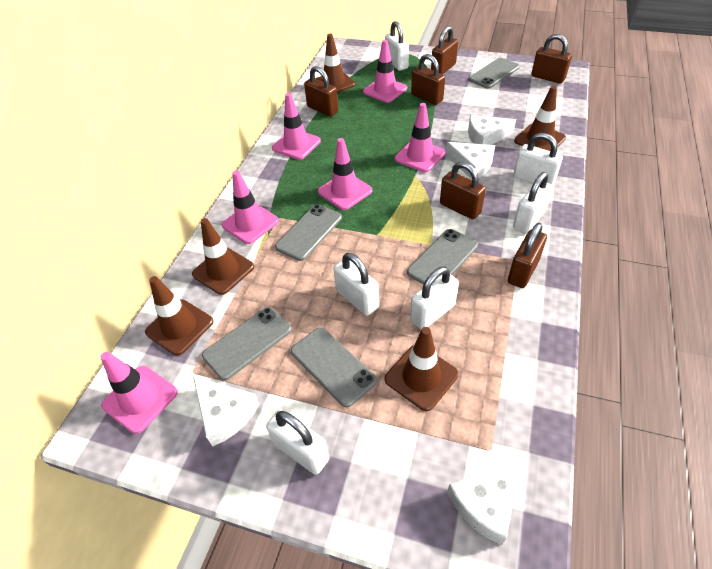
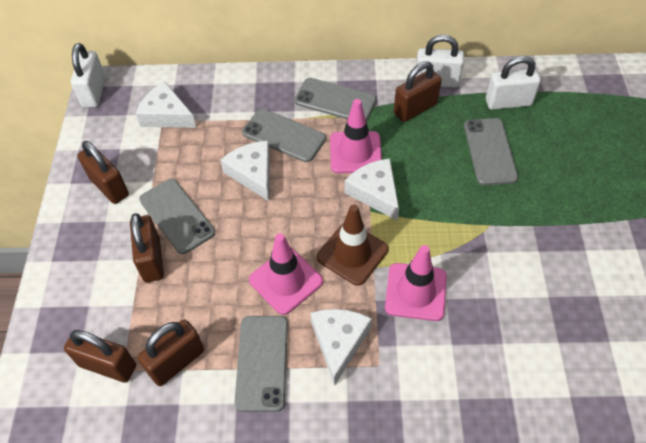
brown padlock: [304,66,338,117] [411,54,445,105] [431,26,458,74] [440,162,486,219] [508,223,547,288] [531,34,572,84] = 6 -> [64,330,136,383] [77,141,129,204] [130,213,164,282] [138,320,204,386] [394,61,442,122] = 5
brown traffic cone: [145,276,214,355] [192,218,254,295] [315,34,355,93] [385,327,459,411] [514,86,566,151] = 5 -> [317,204,388,286] = 1
pink traffic cone: [101,352,178,434] [222,170,279,244] [272,93,321,160] [318,138,372,210] [363,40,407,103] [395,103,445,172] = 6 -> [249,233,323,315] [330,99,382,173] [385,245,447,321] = 3
white padlock: [266,409,330,475] [333,253,379,316] [385,21,409,71] [410,267,459,329] [513,133,563,185] [513,172,553,234] = 6 -> [71,43,106,107] [416,35,464,87] [486,56,541,110] = 3

